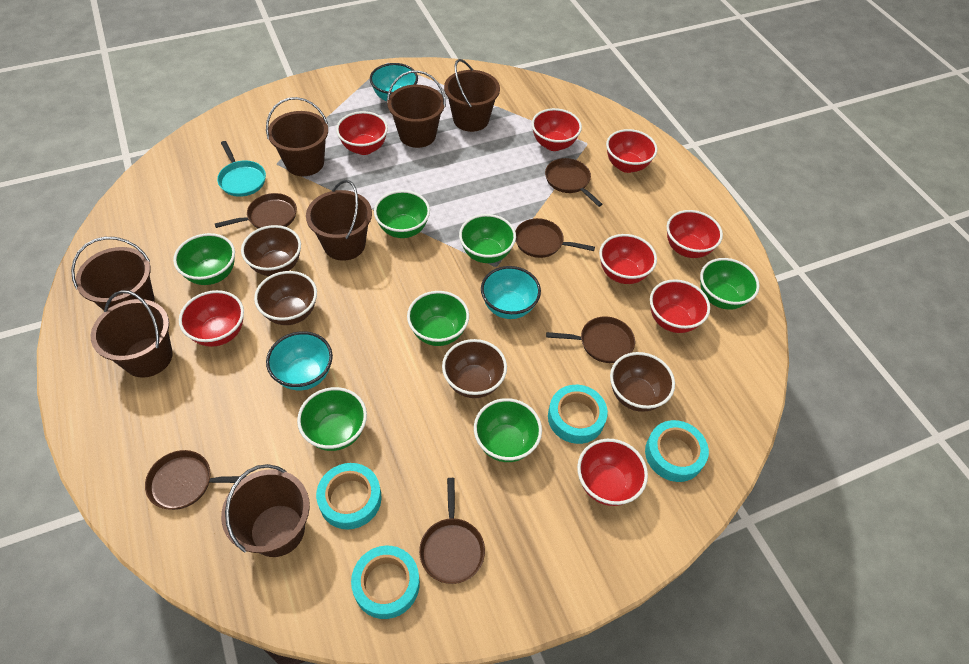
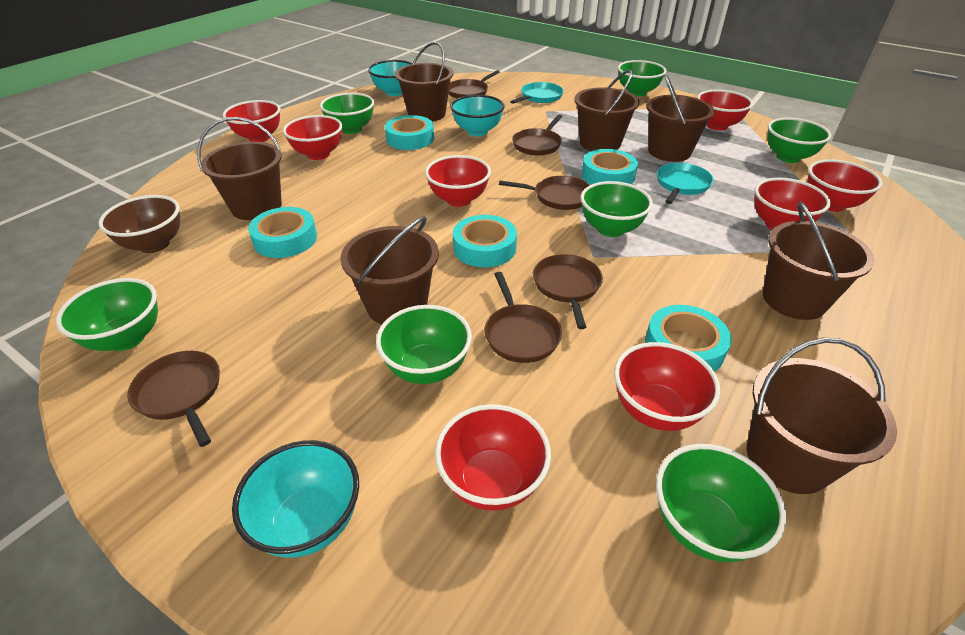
brown bowl: [241,225,301,276] [254,271,317,325] [442,339,507,398] [610,352,675,412] = 4 -> [98,195,180,253] = 1
turquoise pan: [217,141,266,197] = 1 -> [510,82,564,104] [657,163,714,204] = 2
turquoise tape: [316,463,382,529] [351,546,420,619] [548,385,608,444] [645,420,709,482] = 4 -> [248,207,317,258] [385,115,434,150] [453,215,517,267] [582,149,638,185] [645,305,732,372] = 5

